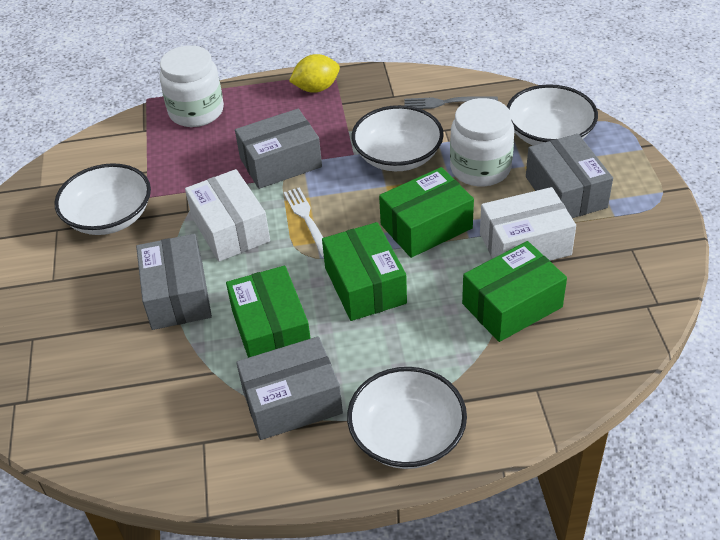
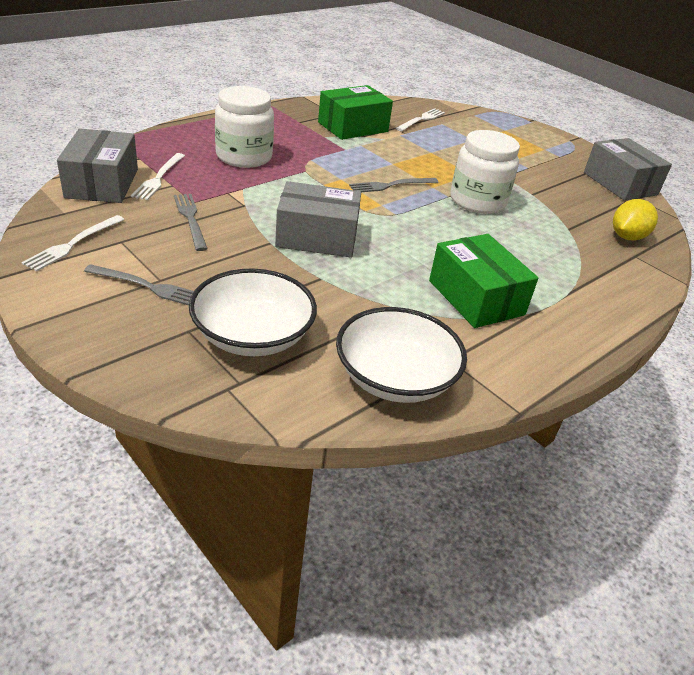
green box: [226,266,311,358] [322,222,407,321] [379,167,474,258] [462,241,567,342] = 4 -> [318,85,393,140] [429,234,538,328] = 2
grey box: [136,234,212,330] [235,109,322,189] [236,336,343,440] [526,134,613,218] = 4 -> [57,128,138,203] [275,181,361,258] [584,138,672,201] = 3
grey fork: [404,96,498,109] = 1 -> [84,264,194,306] [174,194,208,251] [349,178,439,192] = 3
white bowl: [54,163,151,235] [347,367,467,469] [352,105,444,171] [507,84,598,146] = 4 -> [189,268,317,356] [336,307,467,403] = 2
white box: [185,169,270,262] [480,187,576,261] = 2 -> none = 0
white fork: [284,187,324,257] = 1 -> [21,215,124,272] [131,153,185,200] [396,108,445,131] = 3

